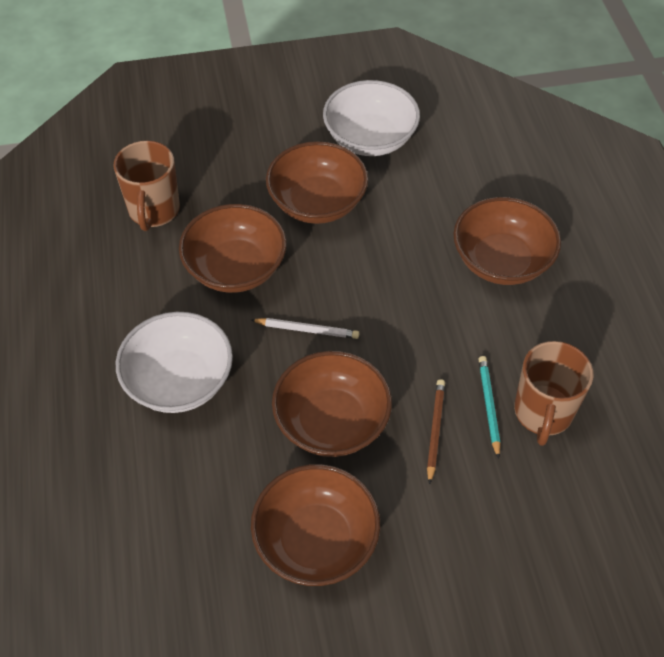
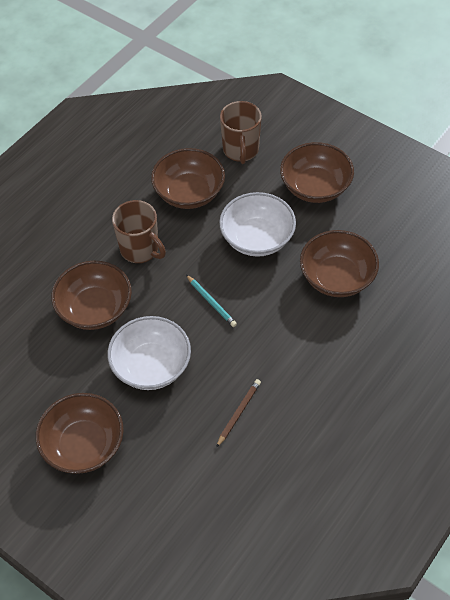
white pencil: [251,318,359,339] = 1 -> none = 0

